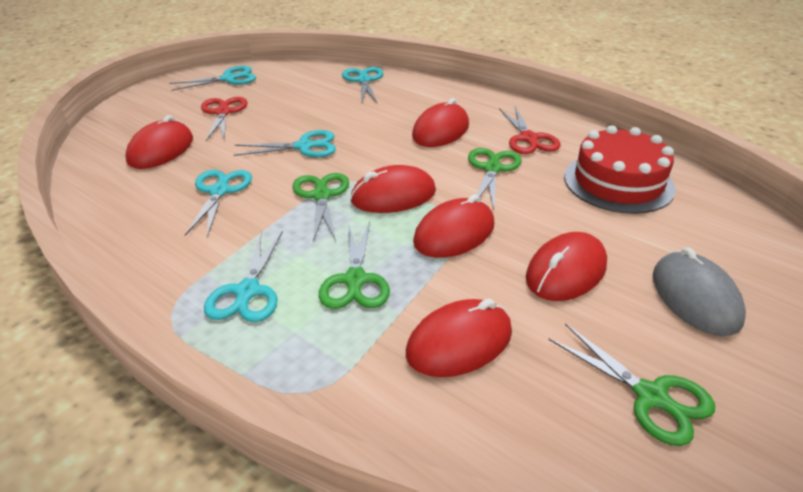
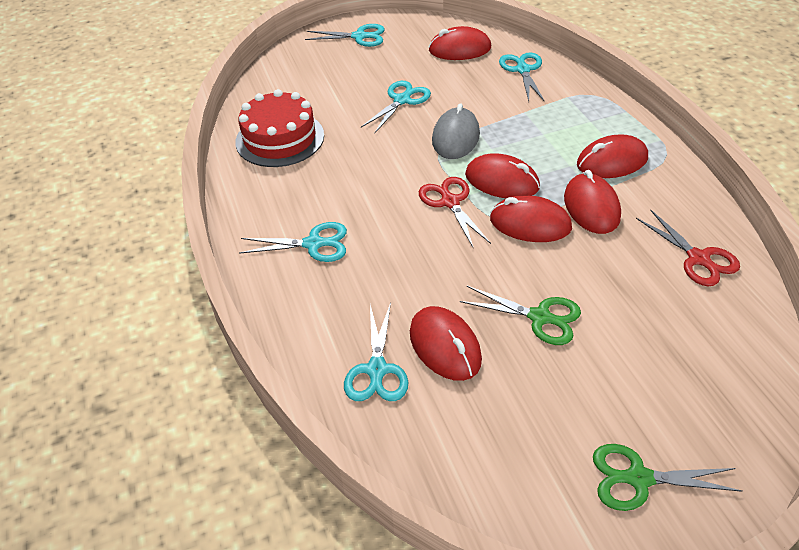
green scissors: [292,173,349,242] [319,222,390,309] [468,148,522,210] [548,323,715,446] = 4 -> [460,286,581,345] [593,444,743,511] = 2

